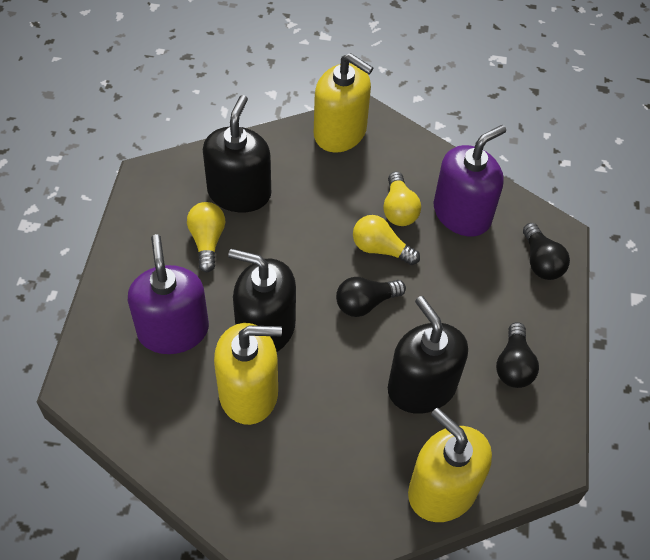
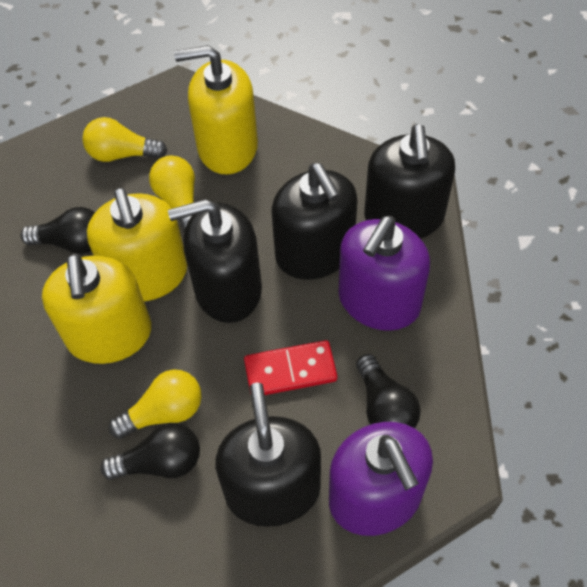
black soap dispenser: [203,95,271,212] [228,249,296,352] [388,296,468,414] = 3 -> [168,199,262,323] [215,383,321,527] [271,163,358,280] [364,124,455,238] = 4
red domino: none = 0 -> [244,340,337,395] = 1

